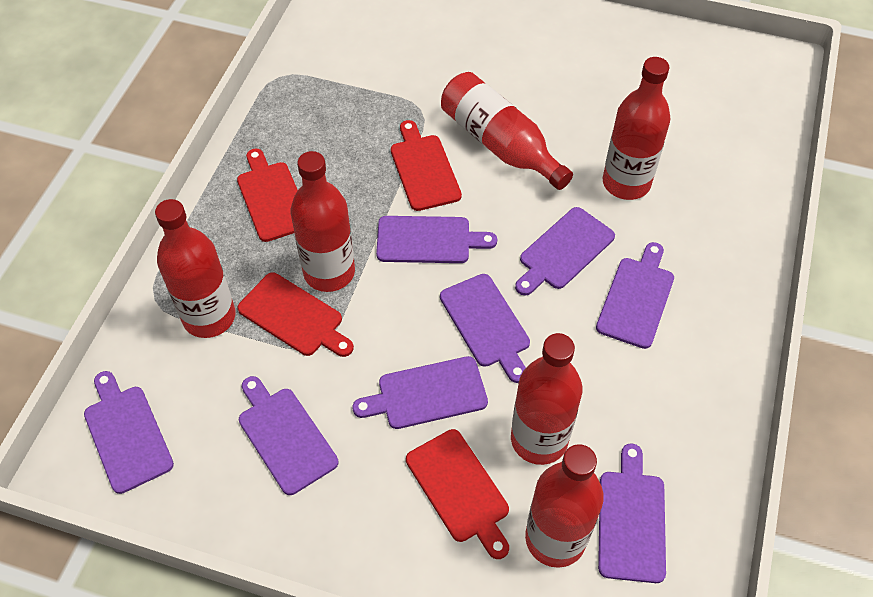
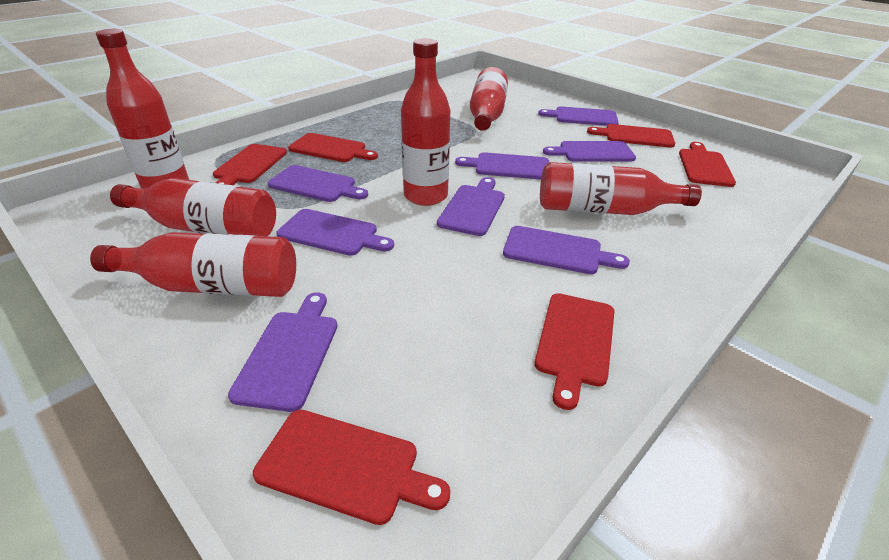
red cutting board: [237,149,298,242] [237,273,354,357] [391,120,462,211] [406,429,509,559] = 4 -> [213,144,287,185] [253,410,450,525] [288,133,378,162] [534,293,615,410] [587,124,675,148] [679,142,736,187] = 6

